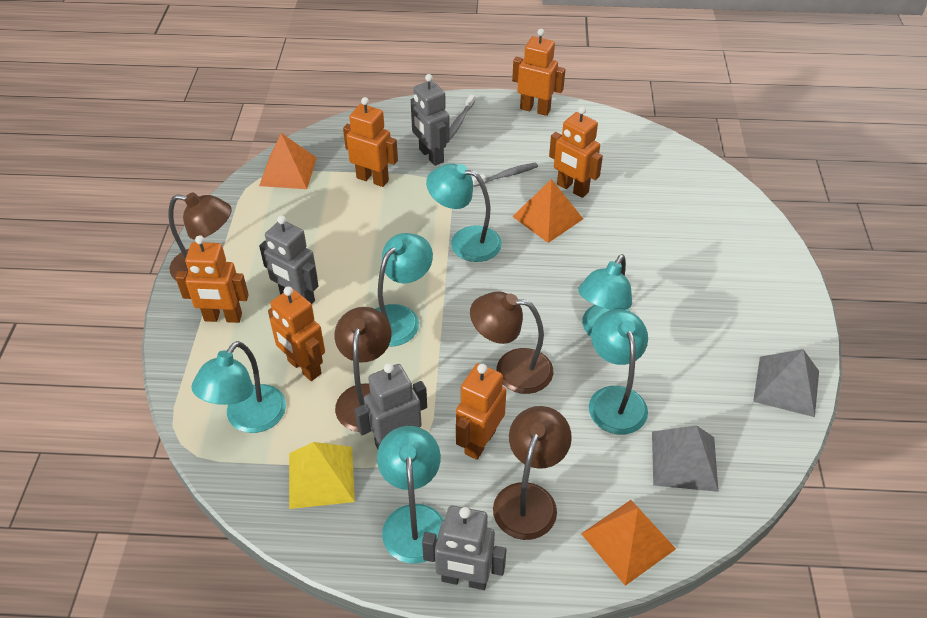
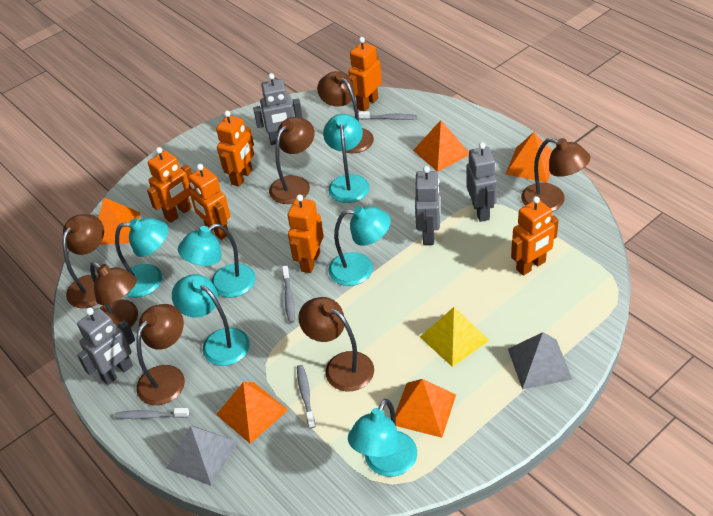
brown lamp: [169,192,232,280] [334,307,392,432] [470,292,553,394] [493,406,572,540] = 4 -> [63,214,104,308] [90,262,138,328] [136,304,185,405] [269,117,315,204] [298,297,374,391] [317,71,374,153] [521,138,590,211] = 7
grey toothbrush: [450,95,475,140] [472,162,538,187] = 2 -> [114,408,189,419] [282,266,295,323] [297,365,315,428] [358,111,417,120] = 4
orange pyramid: [259,133,317,189] [512,179,583,243] [581,500,676,586] = 3 -> [98,198,140,245] [216,382,288,444] [395,379,456,438] [413,120,469,172] [505,132,553,183] = 5

